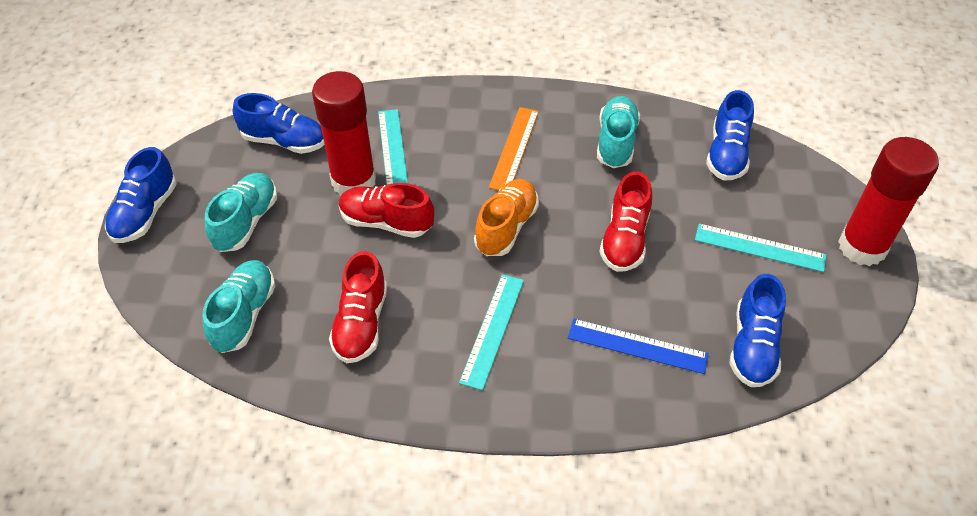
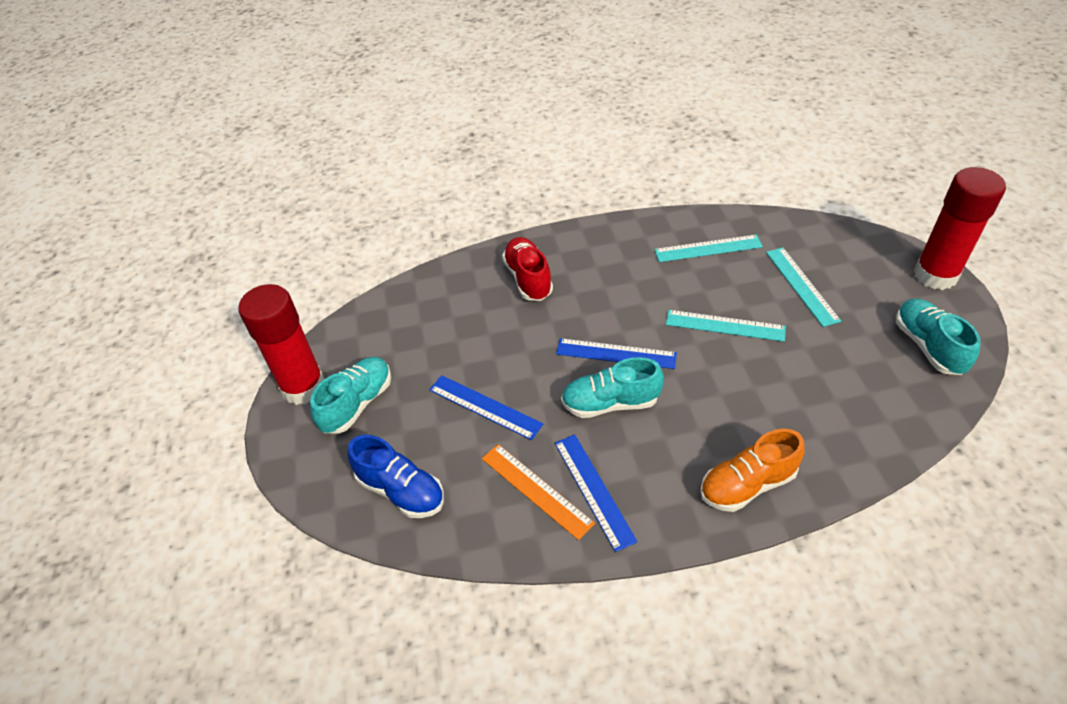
blue ruler: [568,319,709,374] = 1 -> [429,375,543,440] [555,435,638,552] [556,338,677,369] = 3
blue shoe: [105,147,177,243] [233,93,325,154] [706,90,754,180] [729,274,786,387] = 4 -> [348,435,444,518] = 1
red shoe: [329,251,387,363] [339,183,434,238] [599,172,652,272] = 3 -> [502,237,553,301] = 1

